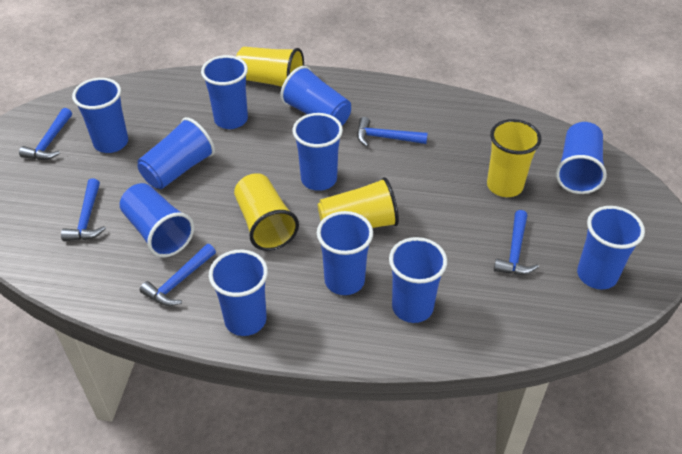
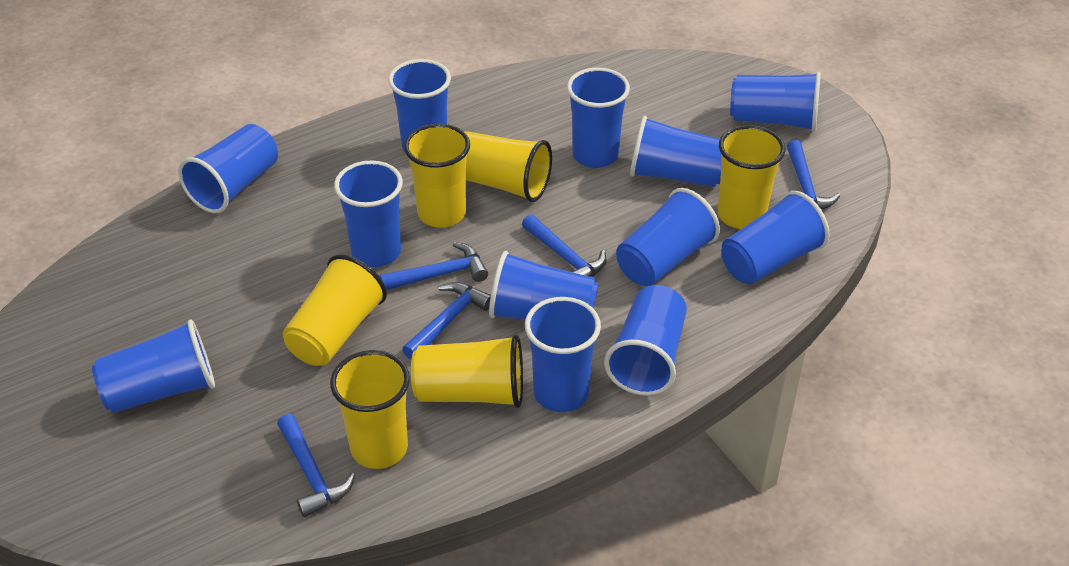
blue cup: [72,78,128,153] [120,183,194,257] [137,117,215,189] [201,55,248,129] [209,250,268,336] [280,66,351,126] [293,113,343,191] [317,211,373,295] [389,237,447,323] [556,122,607,194] [577,206,645,290] = 11 -> [92,320,215,413] [178,124,278,213] [334,160,403,267] [388,59,451,152] [489,251,599,320] [525,297,601,412] [567,68,630,168] [604,285,687,396] [616,188,720,286] [630,116,721,187] [721,191,830,284] [730,72,821,132] = 12
yellow cup: [234,173,299,251] [236,47,304,87] [317,177,399,228] [487,119,541,197] = 4 -> [283,255,387,366] [330,350,410,469] [404,124,470,228] [411,334,523,408] [465,131,552,202] [718,125,785,229] = 6

